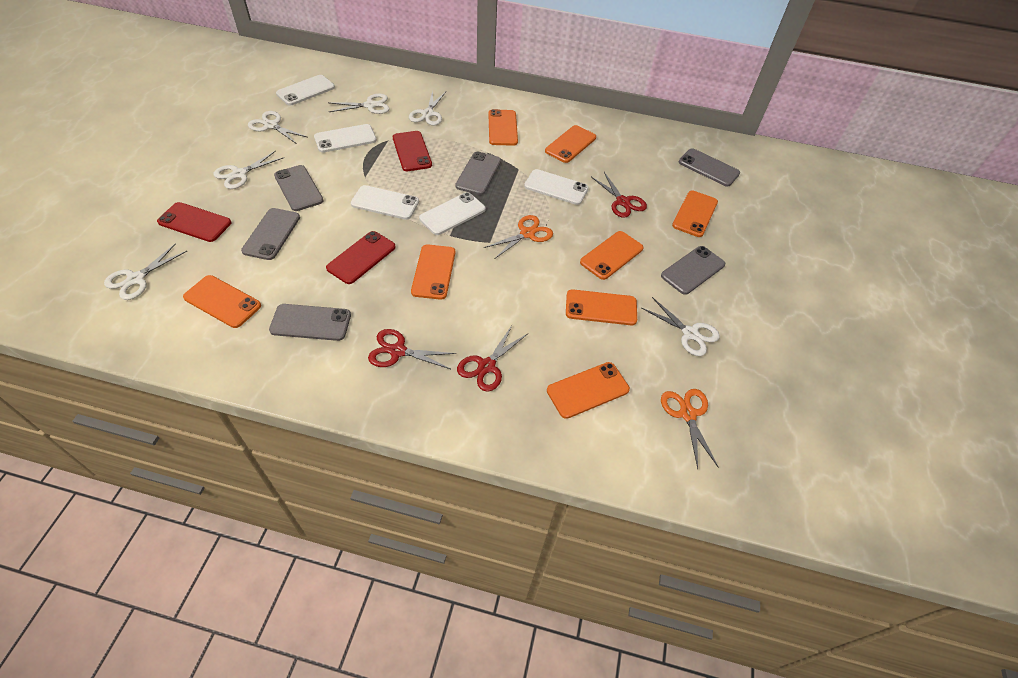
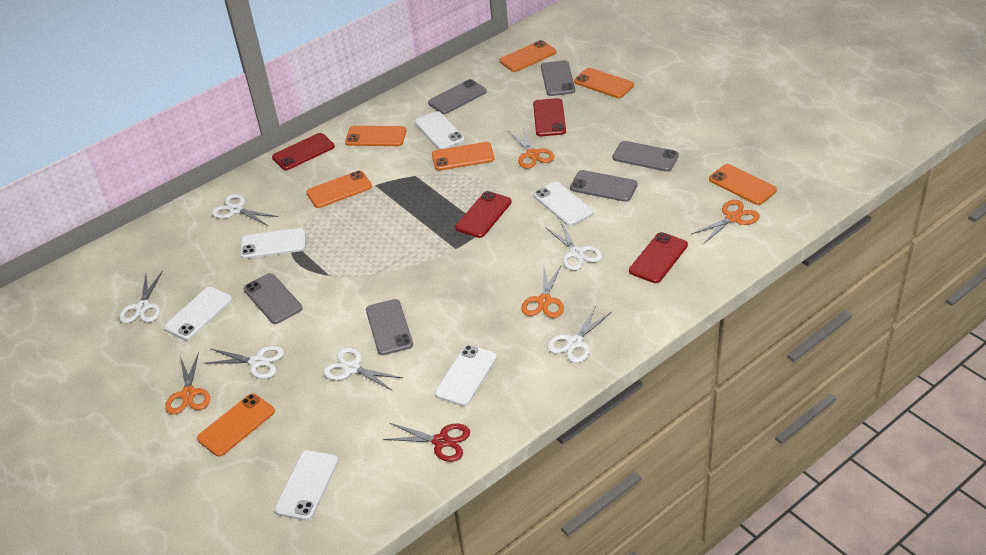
orange phone: [183,275,261,328] [411,244,455,300] [488,109,518,146] [545,125,596,163] [547,362,630,419] [566,289,637,325] [580,231,643,280] [672,191,718,237] = 8 -> [197,394,275,457] [306,170,372,208] [345,126,406,146] [432,142,494,171] [500,40,556,72] [574,68,634,98] [709,164,777,205] = 7
orange scissors: [484,215,553,258] [661,389,719,469] = 2 -> [165,352,210,415] [509,127,555,168] [521,266,564,318] [692,200,760,244] = 4
red phone: [157,202,231,242] [326,231,396,284] [393,131,432,171] = 3 -> [272,133,335,170] [455,191,512,238] [533,98,566,136] [629,232,688,283] = 4
red scissors: [368,329,456,369] [457,325,527,392] [591,172,647,218] = 3 -> [383,423,470,462] = 1
white phone: [276,75,335,106] [314,124,377,153] [351,185,419,220] [419,192,486,235] [524,169,589,205] = 5 -> [164,287,232,340] [240,228,305,259] [274,450,338,521] [415,111,465,149] [435,345,497,406] [533,181,593,226] = 6

